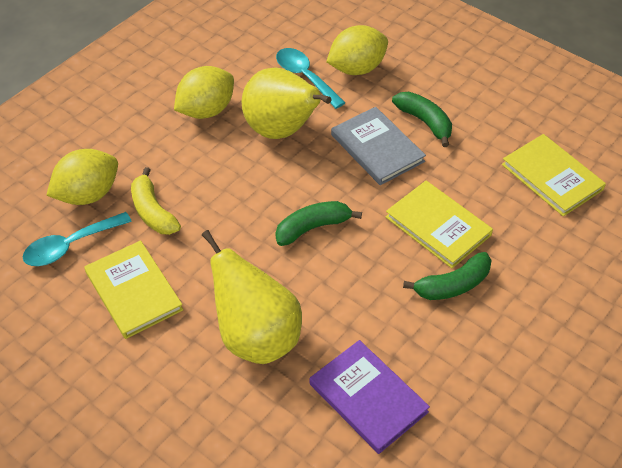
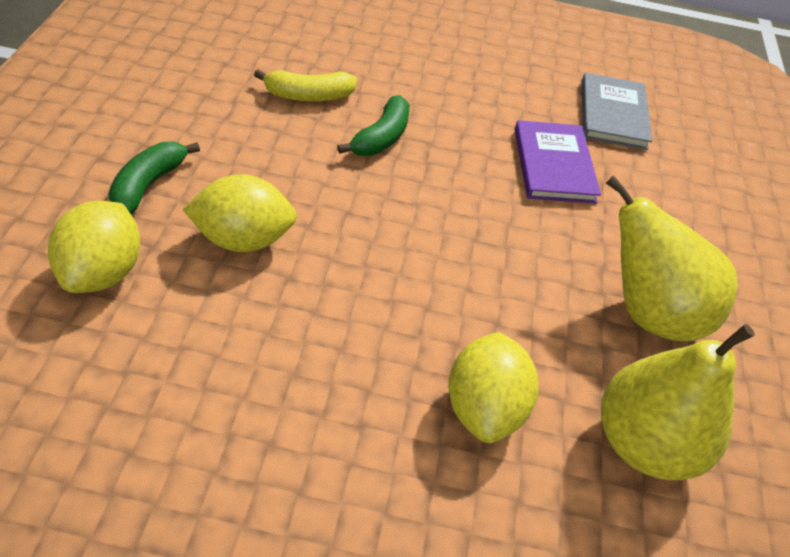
green banana: [275,201,362,246] [392,92,452,147] [403,252,492,300] = 3 -> [108,142,200,214] [337,95,410,156] = 2
turquoise spoon: [23,212,132,266] [276,48,345,109] = 2 -> none = 0
yellow book: [84,240,183,339] [386,181,493,268] [502,134,606,216] = 3 -> none = 0

